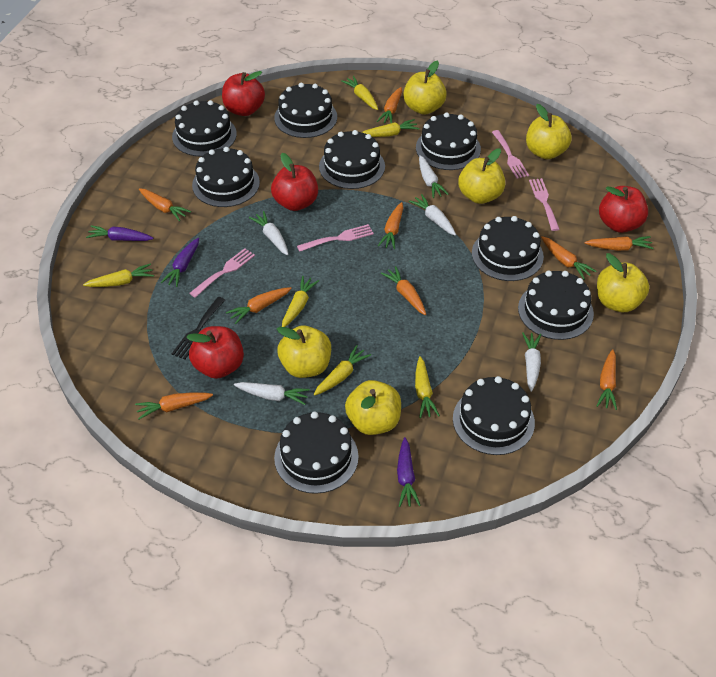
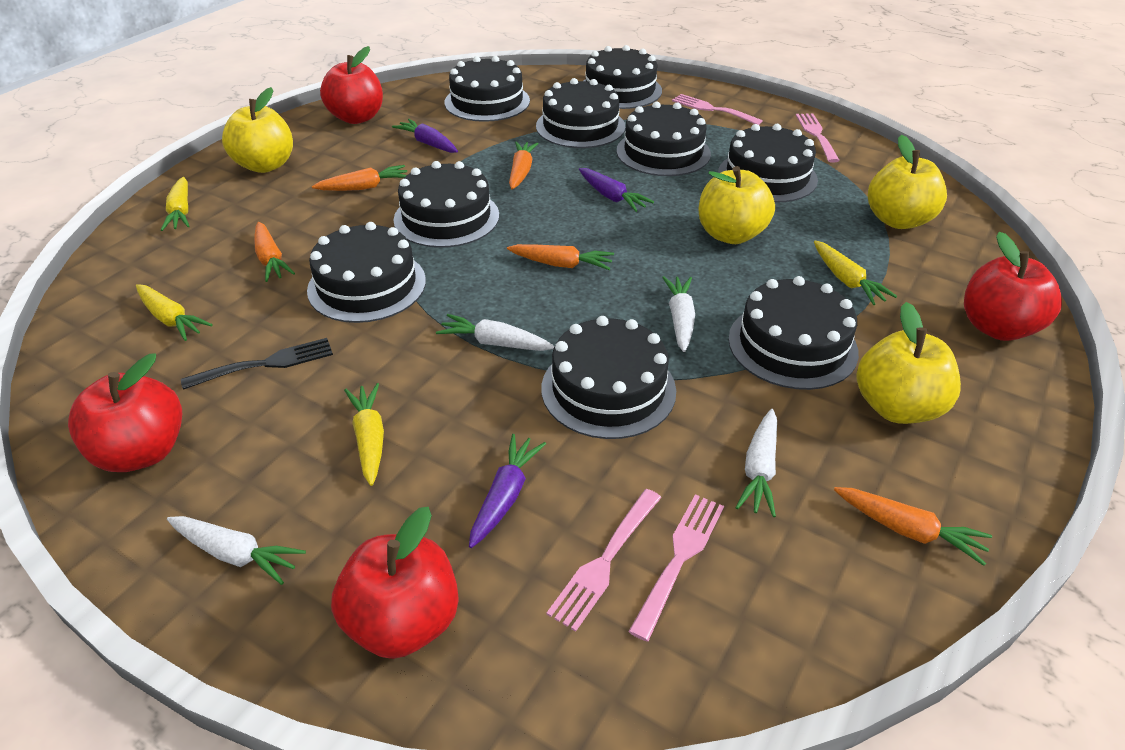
orange carrot: [135,392,213,419] [139,188,191,221] [226,287,292,324] [377,87,402,123] [378,202,403,249] [381,266,426,315] [541,236,596,280] [584,236,654,251] [597,349,617,410] = 9 -> [254,222,295,282] [312,165,407,191] [507,244,614,270] [509,141,539,189] [834,487,992,566] = 5
white carrot: [234,382,310,405] [249,211,289,255] [409,194,456,236] [419,155,449,198] [522,332,541,392] = 5 -> [167,516,306,585] [436,314,554,351] [662,276,695,352] [735,409,777,517] = 4
yellow apple: [277,326,331,378] [345,380,401,435] [403,61,447,115] [458,148,505,204] [526,104,571,159] [597,253,649,312] = 6 -> [222,87,293,173] [698,166,775,244] [857,302,961,424] [868,135,947,229] = 4
yellow carrot: [83,263,154,287] [282,276,319,327] [314,345,371,396] [341,76,378,110] [362,119,419,137] [415,356,440,418] = 6 -> [136,284,213,341] [161,177,190,231] [344,383,384,486] [814,241,897,305] = 4

